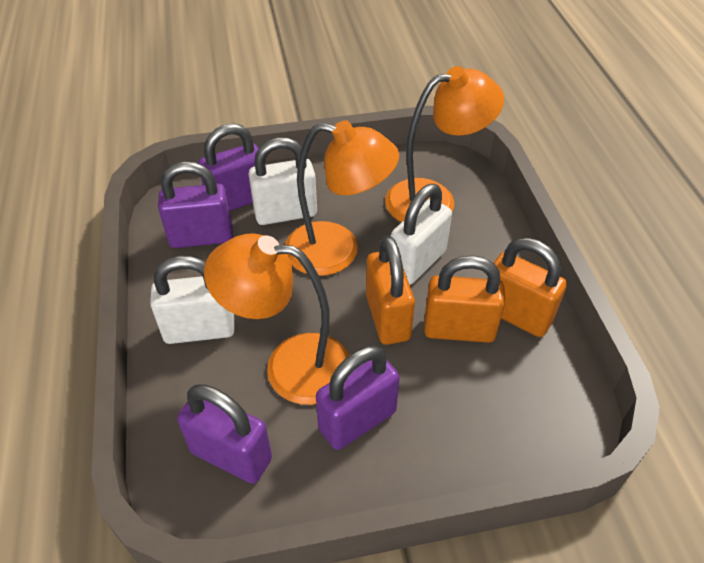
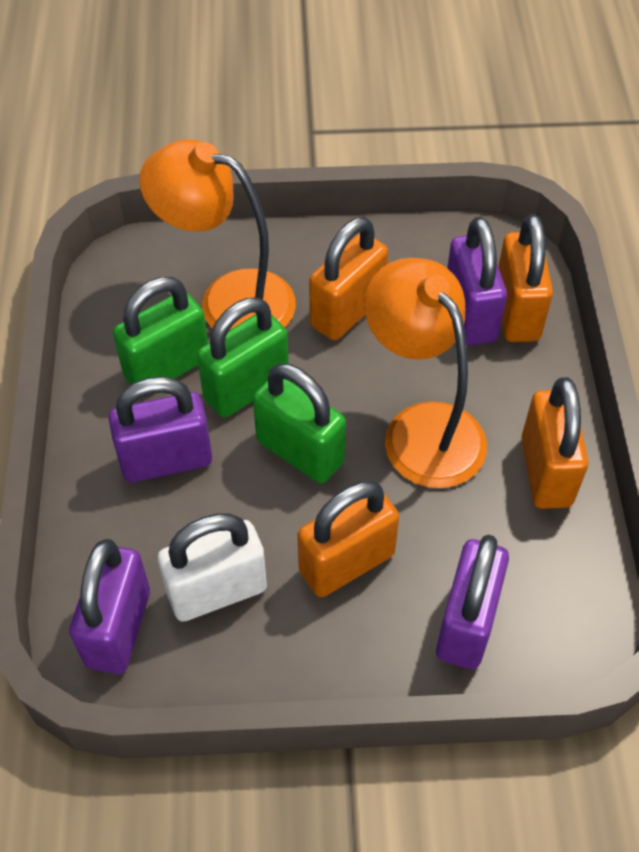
green padlock: none = 0 -> [113,277,208,385] [197,298,289,418] [253,363,346,483] = 3
orange lamp: [204,233,349,405] [285,120,399,276] [385,66,504,222] = 3 -> [139,139,296,330] [364,258,487,488] = 2
orange padlock: [366,236,415,345] [424,255,505,343] [487,238,567,337] = 3 -> [297,481,399,597] [309,217,388,340] [498,214,553,342] [521,377,589,509] = 4
white padlock: [150,256,235,344] [249,138,317,225] [391,184,452,285] = 3 -> [158,513,267,622] = 1

